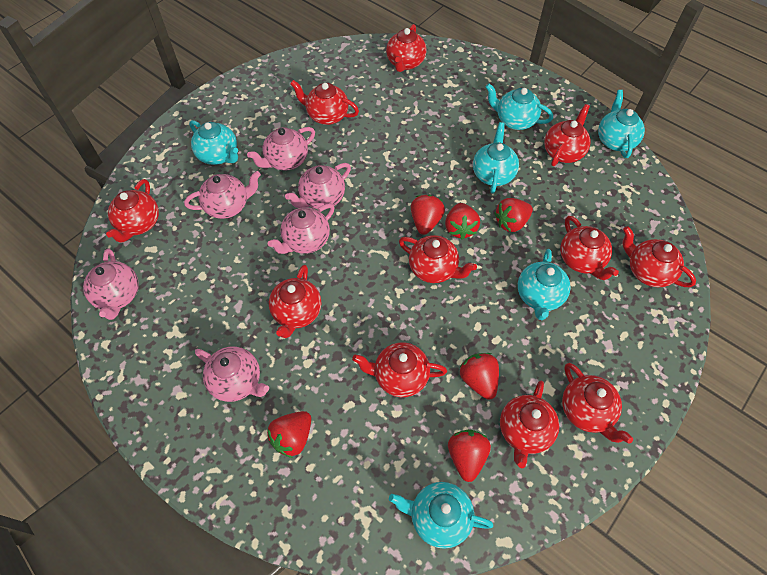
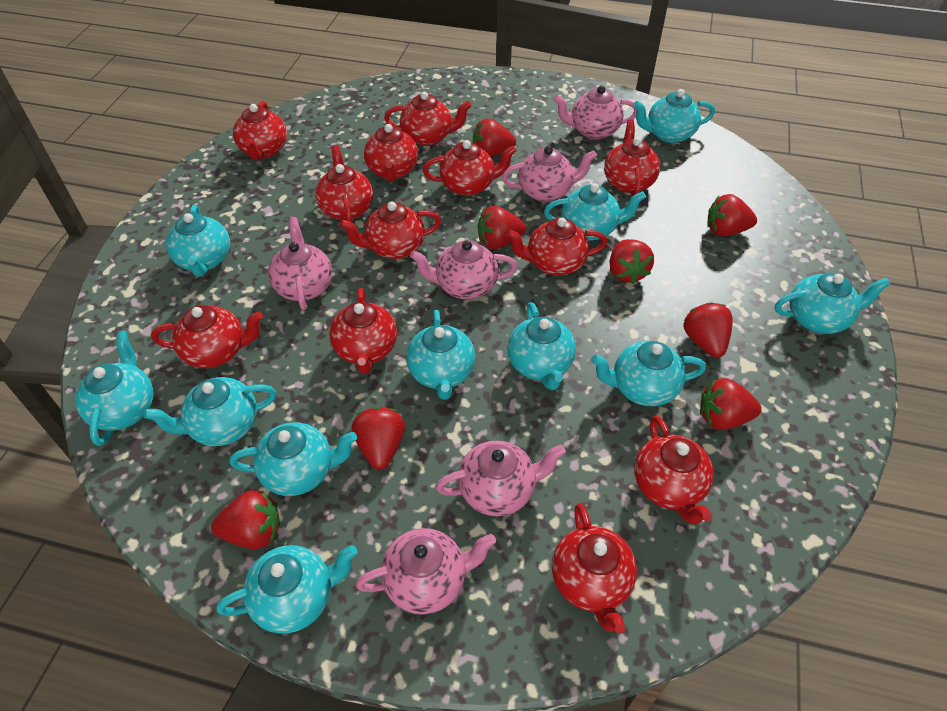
red strawberry: [267,411,311,458] [411,195,445,235] [445,203,480,239] [448,430,491,482] [459,353,499,400] [494,198,533,232] = 6 -> [211,490,280,549] [352,407,405,470] [473,118,516,157] [478,206,526,249] [610,239,654,284] [683,302,733,358] [700,378,762,430] [707,194,757,236] = 8
red teapot: [106,179,159,243] [269,265,321,338] [290,80,359,125] [352,342,447,397] [386,24,427,72] [399,235,477,283] [500,381,559,468] [544,104,591,166] [560,216,619,280] [562,363,633,444] [623,226,696,287] = 11 -> [151,305,263,368] [233,101,287,160] [315,145,373,223] [329,288,397,374] [339,202,441,259] [364,120,418,182] [384,92,472,146] [423,140,516,196] [506,218,607,276] [552,503,637,633] [604,119,660,197] [634,416,714,524] = 12
turquoise teapot: [189,120,238,165] [389,482,493,549] [473,122,519,194] [486,83,553,130] [518,249,571,320] [598,90,645,158] = 6 -> [75,331,154,446] [143,377,276,446] [166,205,230,277] [217,545,358,633] [229,422,357,496] [406,310,475,400] [507,302,576,390] [544,183,646,241] [591,341,706,406] [633,89,715,143] [775,273,891,334] = 11

